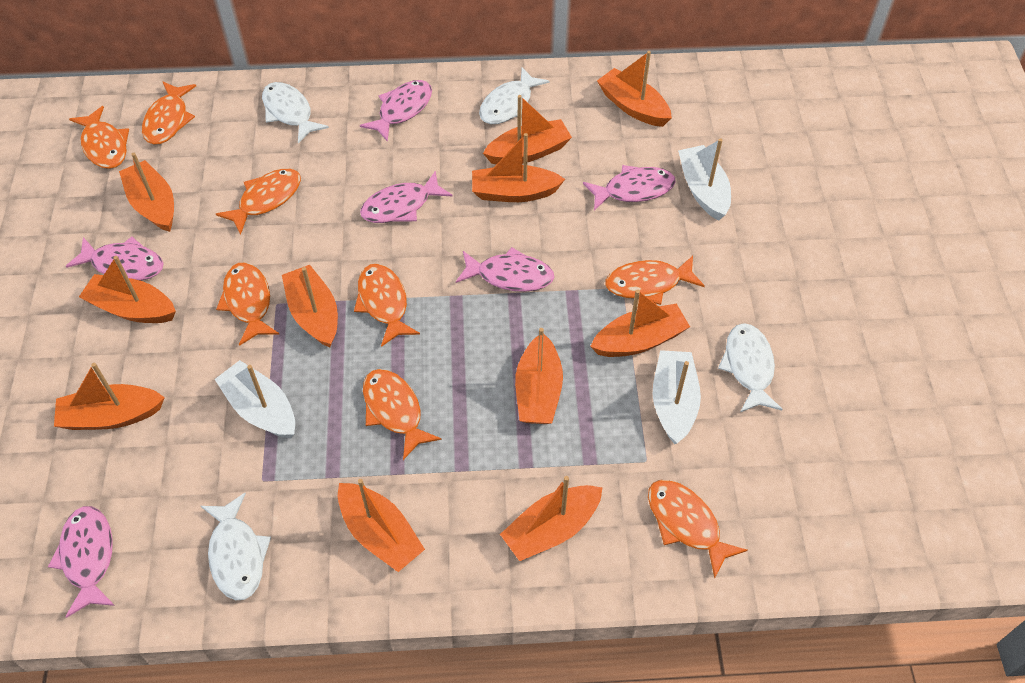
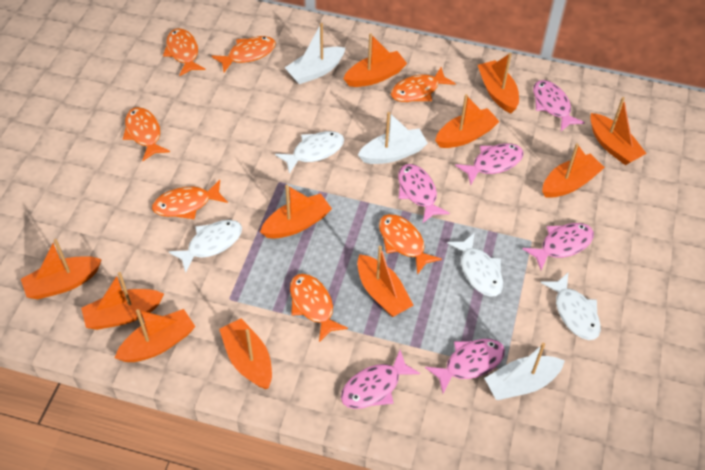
orange fish: [69,106,129,169] [142,82,196,145] [216,168,301,235] [216,263,280,346] [354,264,420,347] [363,369,441,460] [606,256,705,305] [648,480,748,579] = 8 -> [123,107,170,161] [152,180,228,219] [163,28,206,76] [211,36,276,72] [290,274,348,342] [379,214,442,275] [391,67,456,102] = 7

